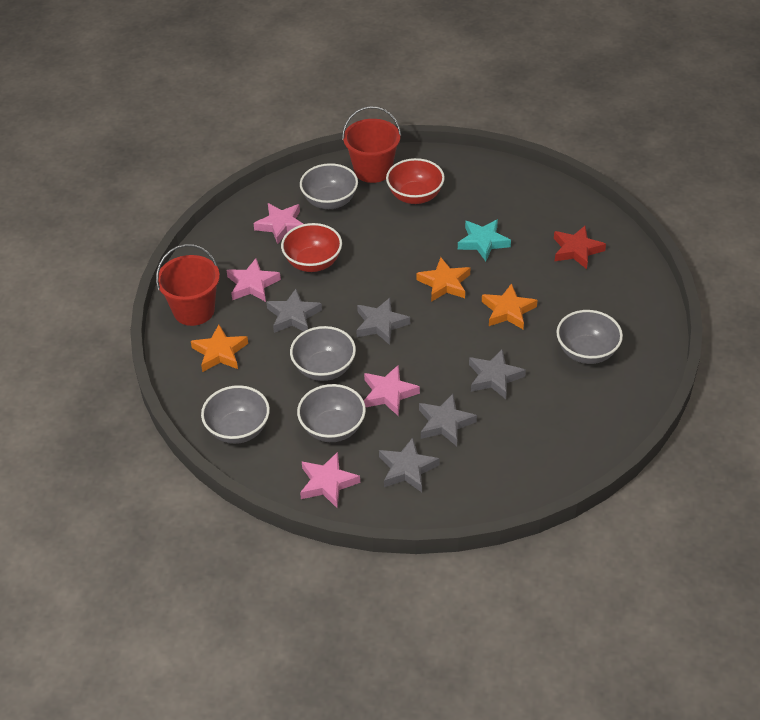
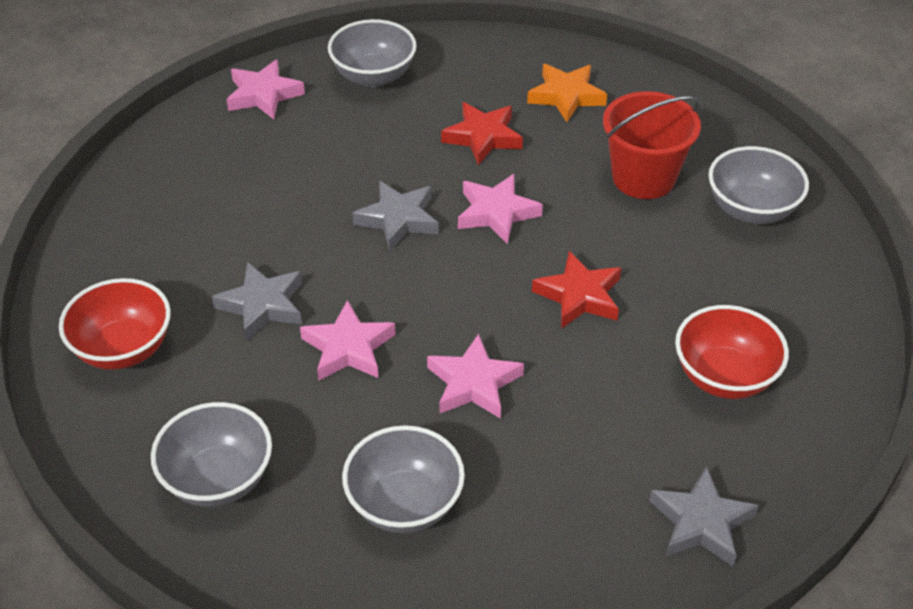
grey bowl: [201,385,270,444] [290,326,356,381] [297,384,366,442] [300,163,358,209] [557,310,623,364] = 5 -> [151,402,272,507] [328,19,417,87] [342,425,465,533] [709,146,809,224] = 4
grey star: [266,289,322,333] [356,298,410,345] [379,437,440,492] [419,394,477,446] [469,349,526,399] = 5 -> [212,262,302,341] [352,181,439,251] [649,466,759,566] = 3
orange star: [191,325,248,372] [417,257,470,302] [482,283,537,329] = 3 -> [527,64,607,122] = 1
red bucket: [156,244,220,326] [342,106,401,183] = 2 -> [603,91,701,199] = 1
red star: [554,226,606,269] = 1 -> [441,102,523,165] [532,251,621,329] = 2
turquoise star: [458,219,511,261] = 1 -> none = 0

